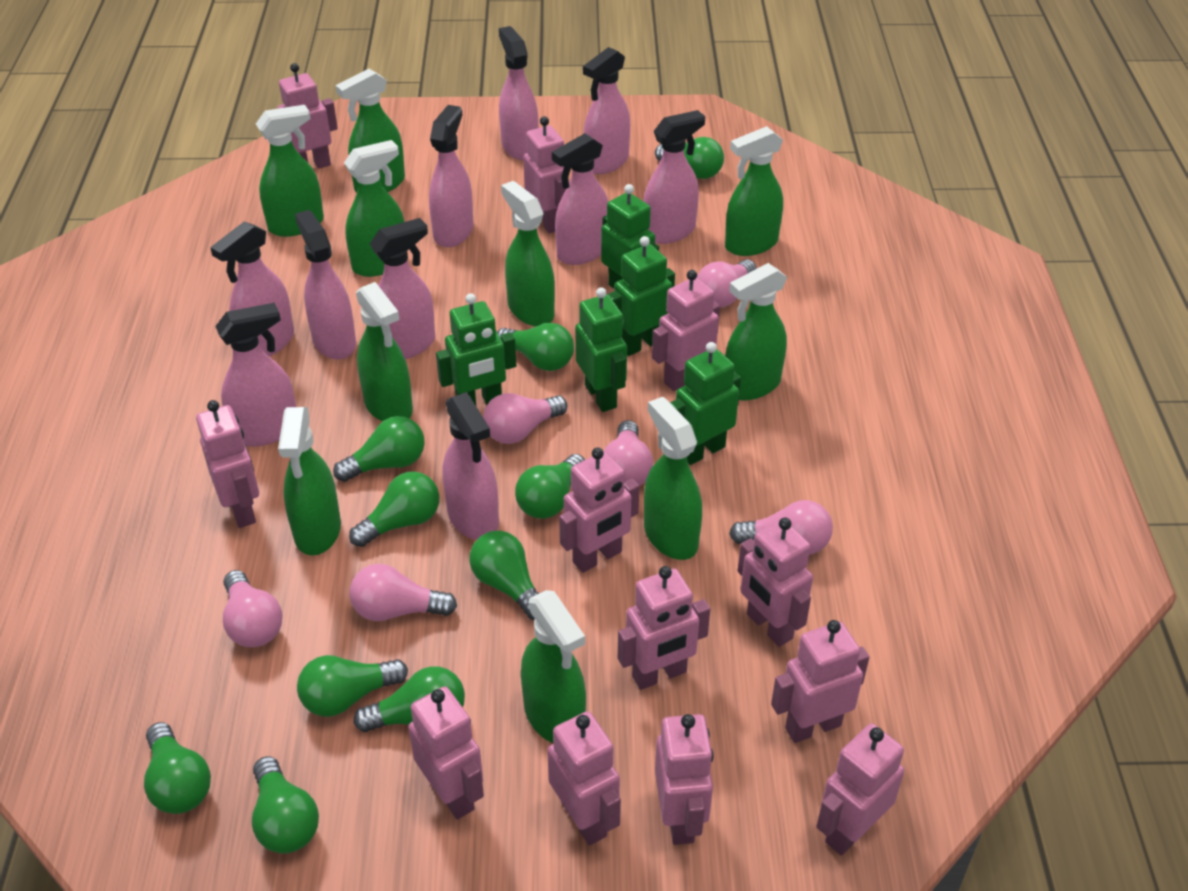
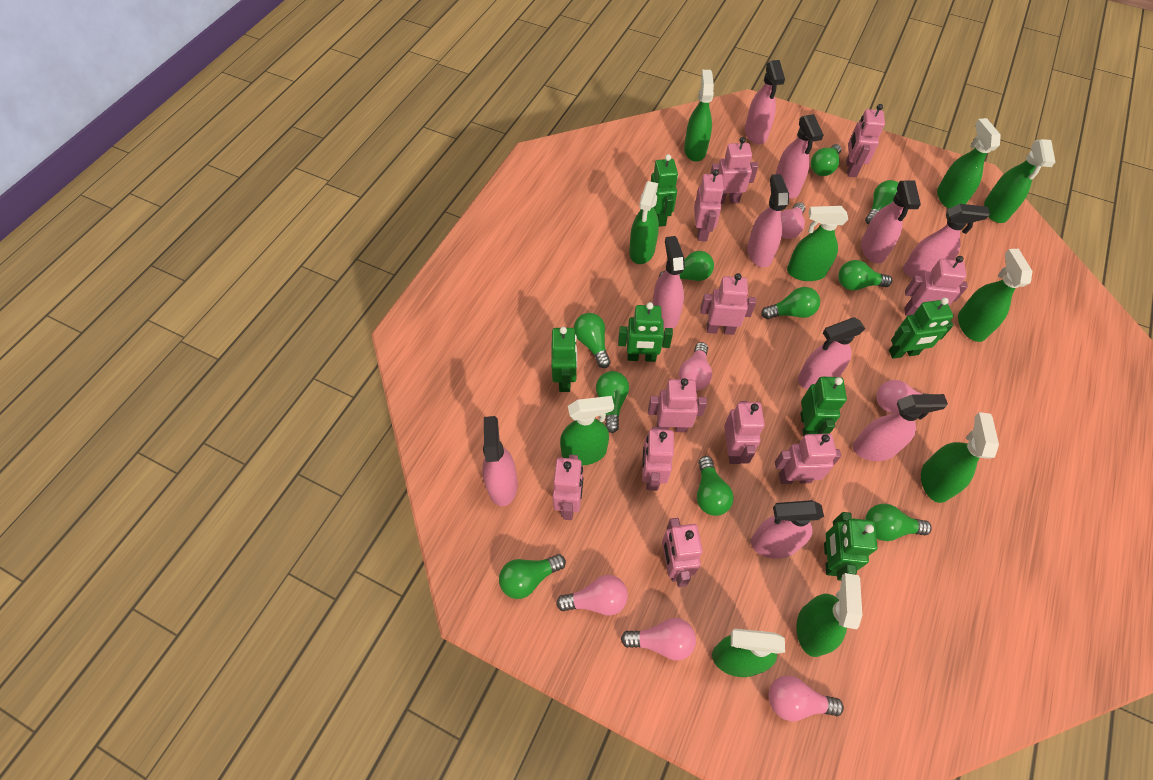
green robot: [436,293,516,405] [575,287,627,412] [601,184,659,289] [608,236,675,356] [670,342,741,465] = 5 -> [551,327,577,392] [618,302,673,362] [651,154,678,227] [801,377,847,436] [824,512,877,581] [889,298,954,359] = 6
pink robot: [196,400,259,528] [277,63,338,169] [408,686,484,820] [523,116,569,234] [547,711,621,846] [559,448,639,573] [618,566,710,690] [652,270,720,391] [655,714,713,845] [738,518,813,647] [771,620,869,743] [816,723,904,856] = 12 -> [552,455,583,520] [642,427,674,491] [648,378,707,432] [662,518,703,587] [694,169,724,241] [700,273,756,335] [710,137,758,204] [724,401,765,464] [775,434,841,484] [846,104,885,177] [904,256,968,316] = 11

